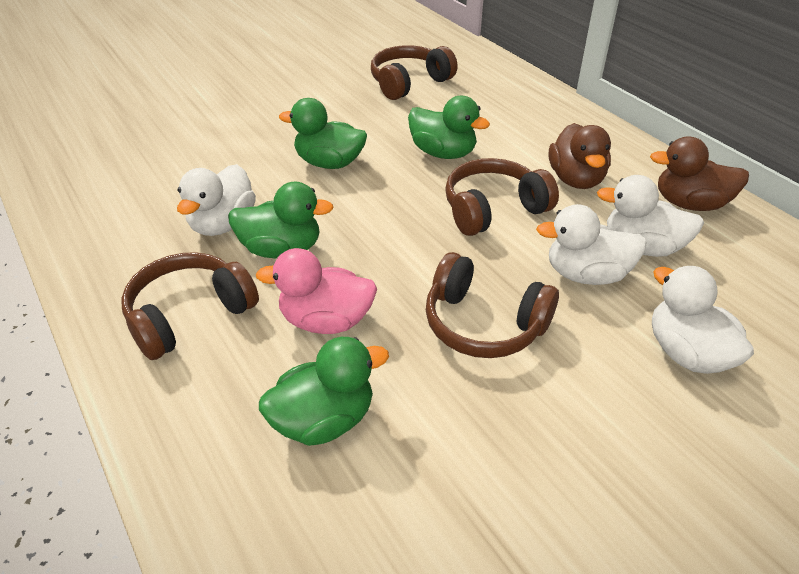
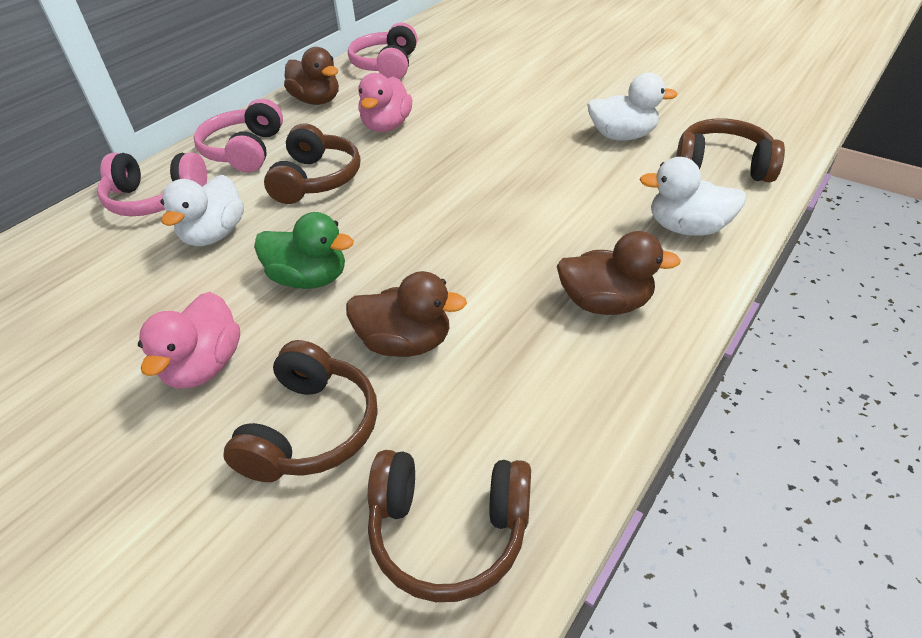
brown duck: [549,123,611,189] [650,136,749,211] = 2 -> [284,47,339,105] [346,271,467,357] [557,231,681,315] = 3
green duck: [228,181,334,258] [259,337,389,446] [279,98,367,169] [408,96,490,159] = 4 -> [254,212,354,289] = 1
pink duck: [256,248,377,334] = 1 -> [138,292,240,389] [358,73,412,132] = 2
pink headphones: none = 0 -> [97,153,207,216] [194,98,283,173] [348,22,417,79] = 3
white duck: [177,164,256,236] [536,204,647,285] [597,175,704,257] [652,266,754,374] = 4 -> [160,175,244,246] [587,72,678,141] [639,157,746,236] = 3

